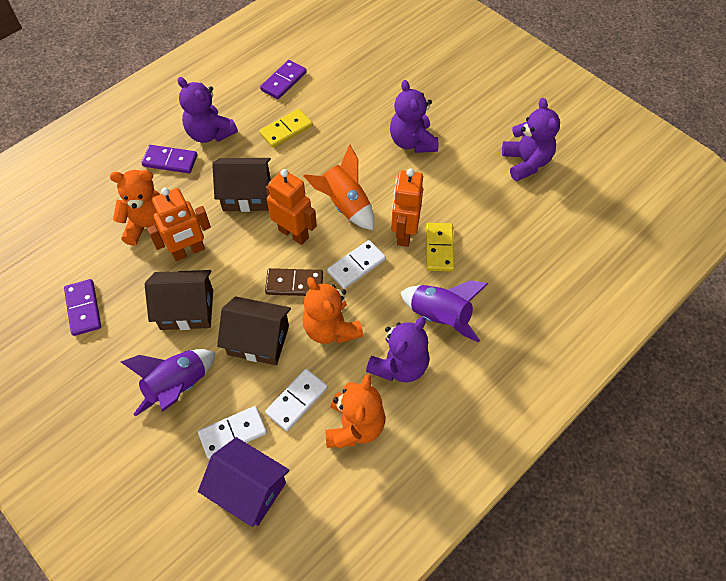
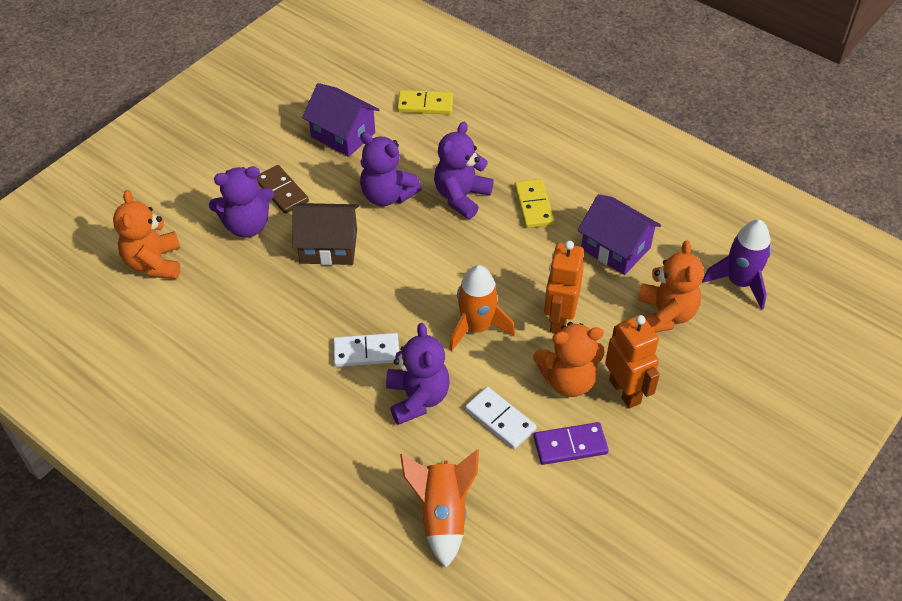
brown house: [145,270,213,330] [212,158,271,212] [217,296,291,365] = 3 -> [292,203,359,265] = 1
orange robot: [147,187,211,261] [266,169,317,245] [391,168,423,247] = 3 -> [544,241,584,333] [605,315,660,408] = 2
orange rocket: [304,145,374,230] = 1 -> [400,449,479,568] [449,265,515,352] = 2
purple domino: [64,279,101,336] [141,145,197,173] [260,60,307,99] = 3 -> [534,422,609,465] = 1
purple house: [198,437,290,527] = 1 -> [302,83,380,157] [578,194,661,275] = 2
purple rocket: [121,349,215,416] [400,280,488,342] = 2 -> [702,220,771,310] = 1
white domino: [198,406,267,459] [265,369,328,431] [327,240,386,289] = 3 -> [333,333,399,367] [465,387,537,449] = 2

